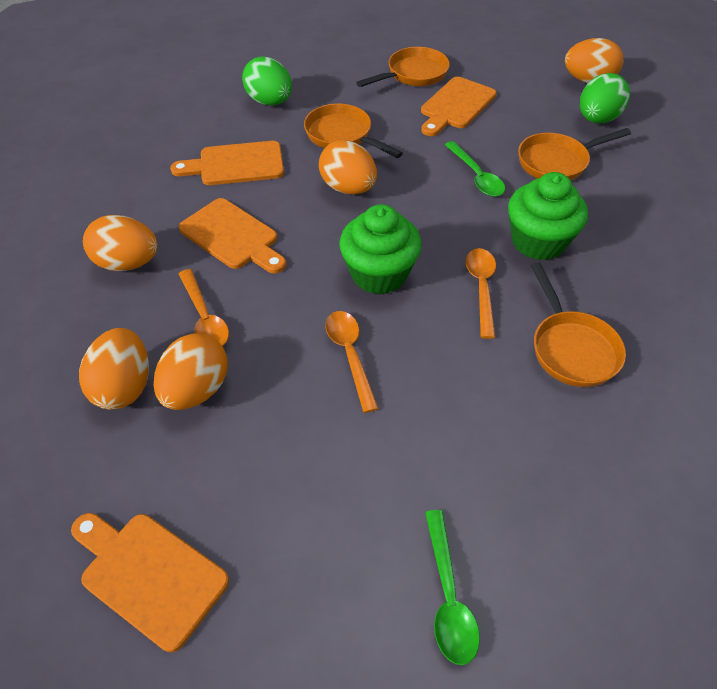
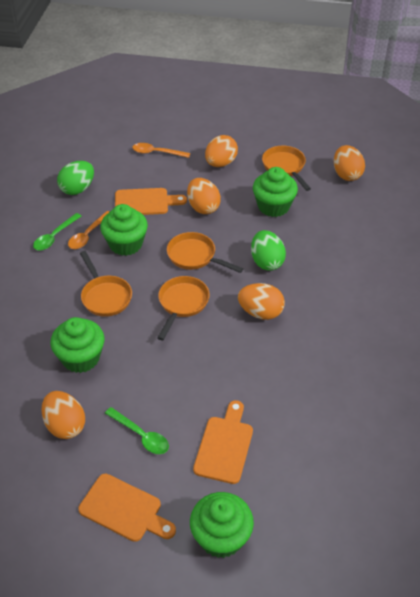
green cupcake: [340,204,422,295] [508,172,588,260] = 2 -> [50,317,104,373] [100,204,148,256] [190,492,254,558] [253,167,298,217] = 4
orange cutting board: [71,513,229,652] [170,141,284,185] [179,198,286,273] [421,77,496,136] = 4 -> [78,474,176,542] [115,188,187,215] [193,400,253,484] = 3
orange spoon: [179,269,229,346] [325,311,379,413] [466,248,496,339] = 3 -> [68,211,110,249] [132,143,190,158] = 2

